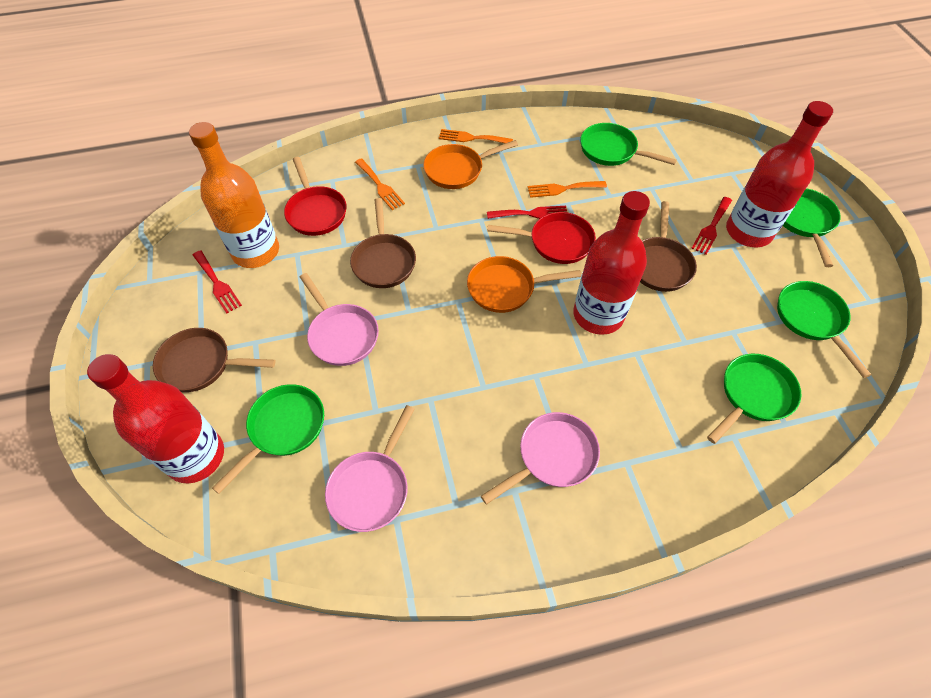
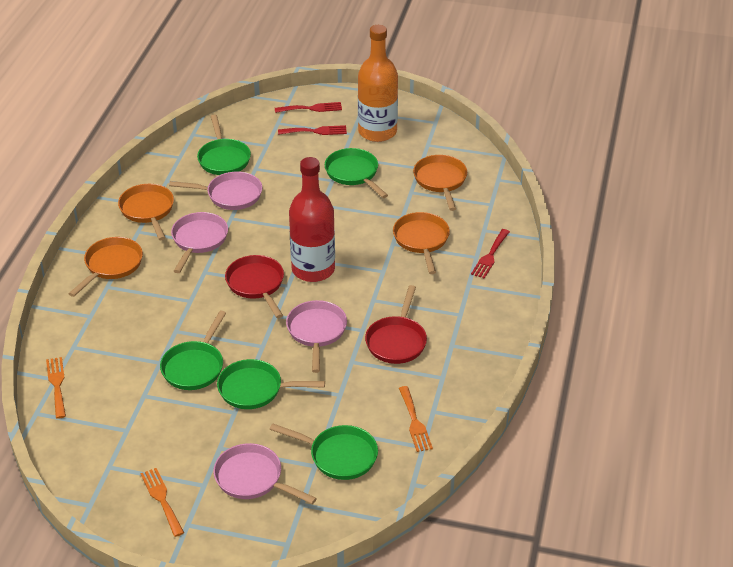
brown pan: [153,328,276,392] [350,198,416,288] [640,201,697,292] = 3 -> none = 0
orange pan: [423,140,518,189] [467,256,581,313] = 2 -> [69,237,143,297] [118,184,174,240] [393,212,450,274] [413,155,467,211] = 4
pink pan: [300,273,379,366] [325,405,415,532] [481,412,600,505] = 3 -> [169,172,262,210] [171,212,228,273] [213,443,317,504] [286,300,347,373] = 4
red bottle: [87,354,224,483] [573,191,650,335] [726,101,833,247] = 3 -> [289,157,335,282] = 1

